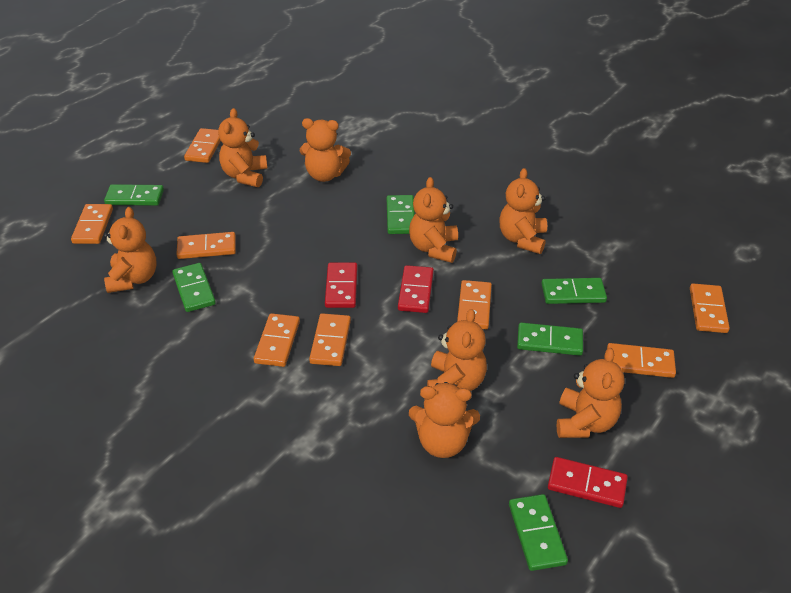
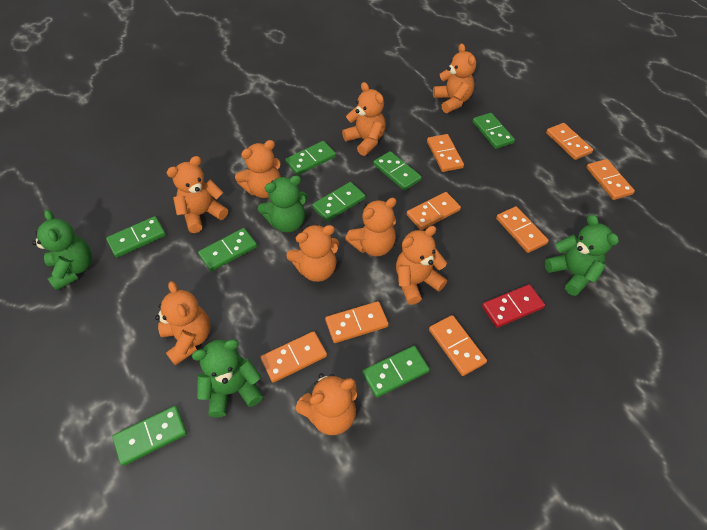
green domino: [104,184,164,206] [172,263,216,312] [387,195,415,234] [509,494,568,571] [517,323,583,356] [542,278,607,304] = 6 -> [106,216,166,258] [112,406,187,466] [198,228,257,272] [285,141,336,175] [312,182,365,221] [362,346,430,398] [373,151,422,190] [473,113,515,149] = 8
green teddy bear: none = 0 -> [32,210,92,291] [192,339,263,418] [258,175,307,232] [544,215,619,296] = 4
orange teddy bear: [103,207,157,293] [218,108,268,187] [300,118,351,182] [409,177,458,263] [409,382,480,458] [427,309,487,391] [499,168,547,254] [557,348,625,438] = 8 -> [155,281,211,366] [166,156,228,233] [235,140,281,198] [286,225,339,282] [296,373,357,435] [342,82,386,156] [345,198,397,256] [396,226,447,305] [433,43,476,113] = 9
red domino: [325,262,358,308] [398,265,434,313] [548,457,628,508] = 3 -> [482,284,545,328] = 1

